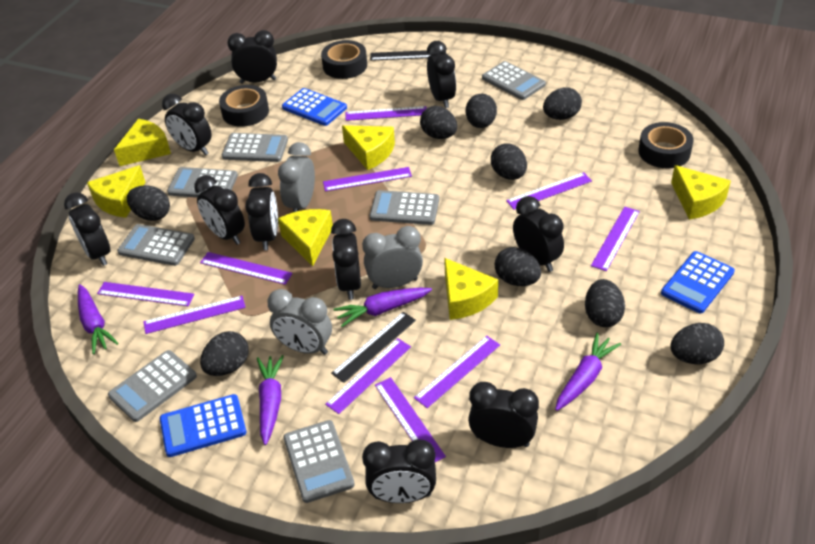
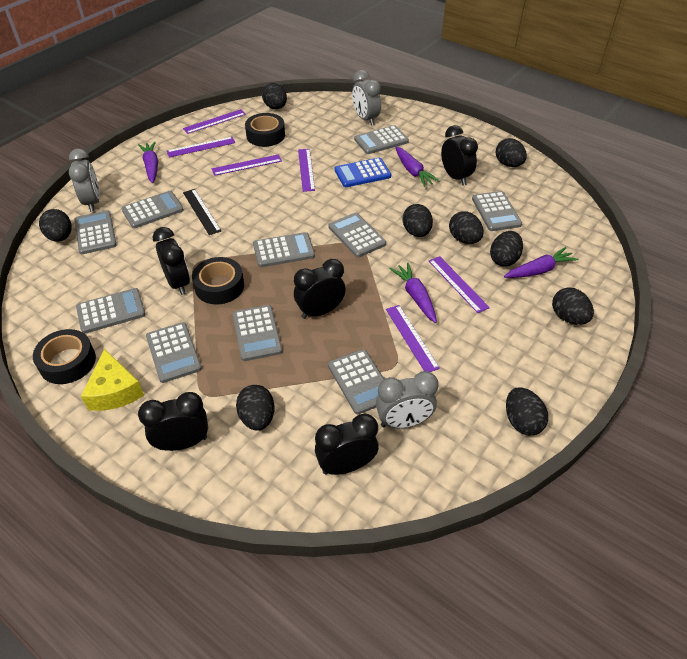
black clock: [64,192,110,266] [162,94,212,155] [194,175,245,245] [227,30,277,84] [245,173,278,250] [331,219,361,300] [362,439,436,503] [427,41,456,108] [468,382,539,448] [513,196,564,272] = 10 -> [138,392,208,451] [153,227,190,295] [294,259,346,319] [315,414,379,475] [441,125,478,185] = 5
black ruler: [331,312,416,383] [370,50,446,61] = 2 -> [183,189,221,235] = 1
blue calculator: [160,394,246,457] [282,88,347,126] [661,251,735,313] = 3 -> [335,158,391,187] = 1
grey calculator: [108,350,197,422] [117,224,195,266] [167,167,238,198] [222,133,288,162] [283,420,355,503] [370,190,439,225] [482,61,546,100] = 7 -> [74,210,117,254] [76,288,146,334] [122,191,184,228] [146,322,202,383] [232,305,282,361] [253,232,315,267] [328,213,386,257] [328,349,384,414] [354,125,409,154] [472,191,522,231] = 10
purple ruler: [97,282,194,306] [143,296,246,334] [200,252,293,285] [323,167,412,191] [325,338,411,414] [346,106,427,121] [375,377,446,462] [414,336,500,408] [506,172,592,210] [591,207,640,271] = 10 -> [167,137,235,157] [183,109,246,134] [212,154,282,176] [298,149,315,192] [386,305,440,372] [429,256,490,313] = 6
yellow cheese: [87,165,145,218] [114,119,171,166] [278,209,333,266] [342,125,395,170] [444,258,498,320] [671,165,731,220] = 6 -> [81,349,144,411] = 1

